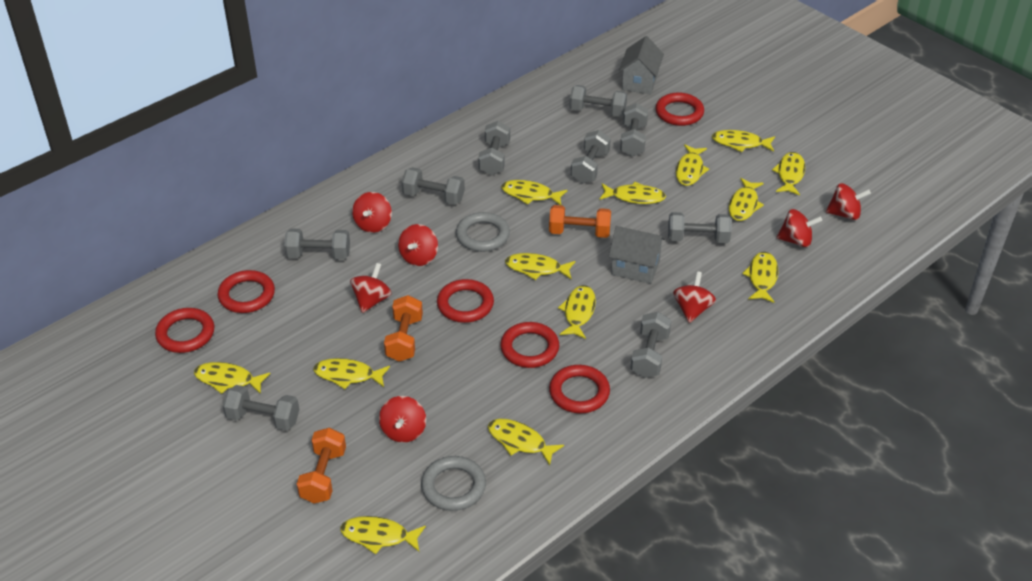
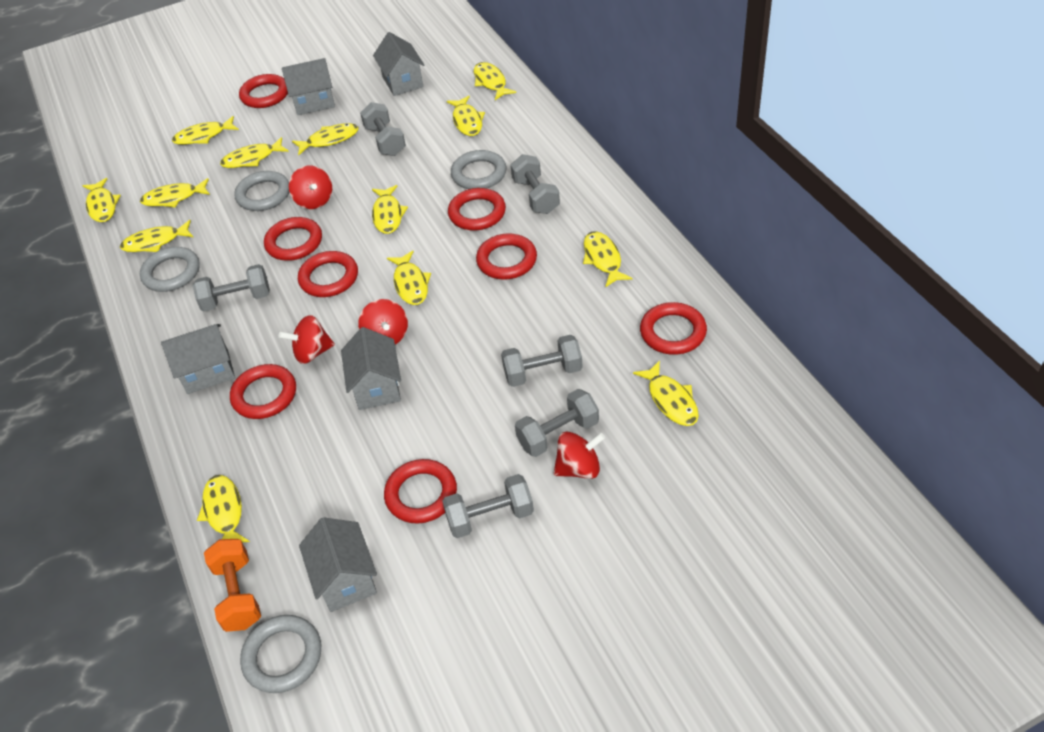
grey dumbbell: [223,385,299,431] [284,229,350,260] [402,167,465,205] [478,121,510,175] [569,85,627,117] [571,130,611,183] [620,103,648,156] [630,312,671,378] [668,212,732,244] = 9 -> [193,264,270,311] [360,102,406,156] [442,474,534,538] [501,335,583,387] [510,154,560,214] [515,389,599,457] = 6
grey house: [609,226,666,284] [619,36,664,94] = 2 -> [161,324,235,394] [282,58,335,115] [299,517,377,612] [341,327,401,410] [373,32,424,96] = 5
grey ring: [421,456,486,511] [456,212,510,252] = 2 -> [140,247,200,292] [234,171,289,211] [240,615,321,693] [451,150,506,189] = 4
orange dumbbell: [297,427,346,504] [384,295,423,362] [549,205,611,238] = 3 -> [204,539,261,632] = 1
red ring: [155,308,214,353] [217,270,275,313] [437,279,494,323] [500,322,559,368] [549,365,610,413] [655,92,704,126] = 6 -> [230,364,296,419] [239,74,288,108] [264,217,322,261] [298,251,358,297] [384,459,457,523] [448,188,506,231] [476,233,537,280] [640,302,707,355] = 8
red spinning top: [350,263,391,313] [352,192,392,233] [379,396,426,443] [398,224,438,266] [673,271,716,323] [777,209,822,247] [826,183,871,220] = 7 -> [279,315,335,364] [289,166,332,209] [358,299,408,345] [553,432,605,479] = 4

